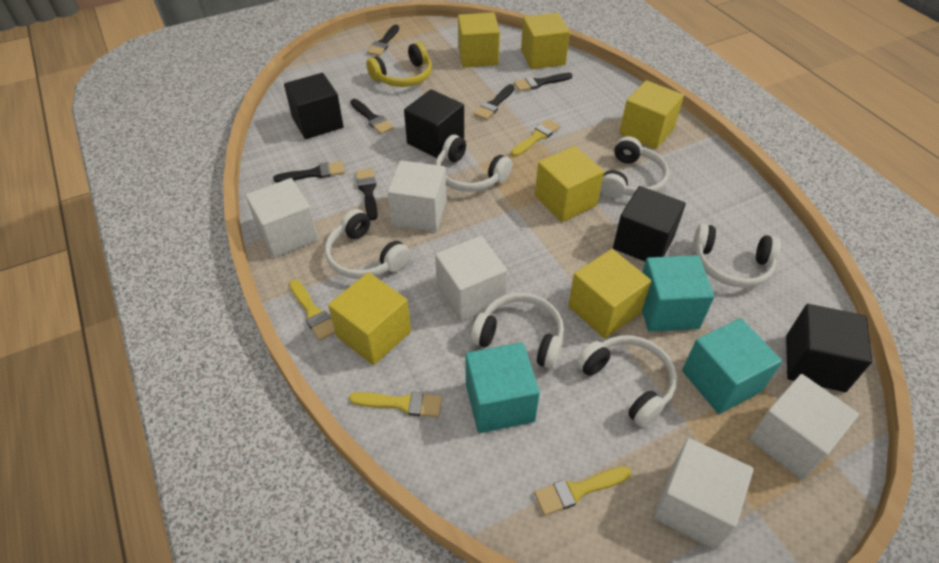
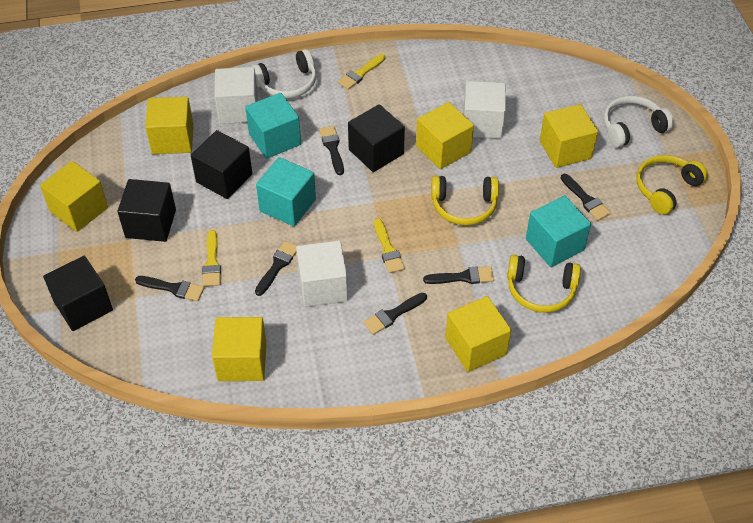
white cube: [246,178,318,258] [387,161,447,232] [435,236,507,322] [653,438,754,550] [749,374,859,480] = 5 -> [215,67,258,124] [296,241,348,307] [463,81,506,139] = 3
white headphones: [325,209,410,279] [436,135,512,192] [471,293,564,369] [576,336,677,427] [600,136,669,198] [693,223,781,288] = 6 -> [252,49,316,98] [604,96,674,147] = 2
yellow brush: [289,280,335,341] [349,392,442,417] [511,119,560,157] [534,466,631,515] = 4 -> [202,230,221,286] [338,54,386,90] [374,218,405,273] = 3
yellow headphones: [366,42,432,87] = 1 -> [431,176,499,226] [507,255,581,313] [636,155,708,215] = 3

